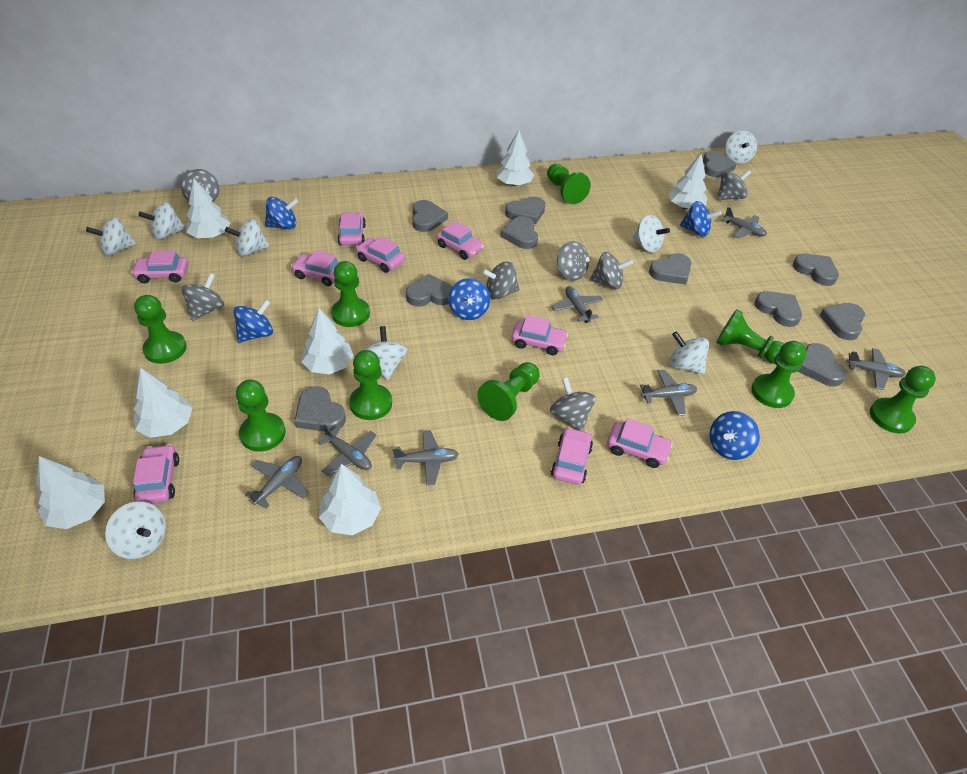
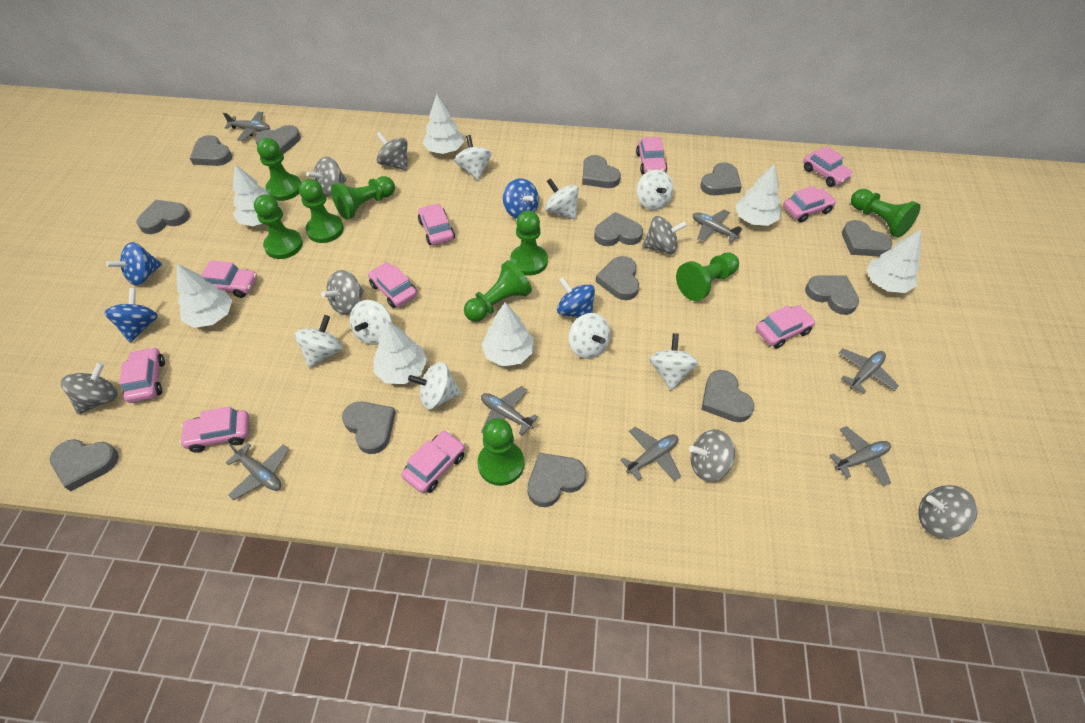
blue spinning top: [234,299,273,343] [265,197,298,229] [448,278,490,320] [680,201,721,237] [710,411,760,460] = 5 -> [104,288,158,343] [106,242,162,286] [503,178,539,219] [557,277,595,318] = 4
grey heart: [294,386,346,432] [406,274,453,307] [412,200,448,232] [500,216,538,249] [505,196,545,224] [649,253,691,285] [703,151,737,177] [755,291,802,327] [793,254,839,286] [798,343,847,387] [820,303,865,340] = 11 -> [50,439,119,491] [137,200,190,234] [190,135,232,166] [255,125,301,154] [342,402,396,454] [527,453,586,507] [582,155,621,188] [594,212,643,246] [595,256,639,300] [700,162,742,195] [701,370,754,422] [805,276,859,315] [842,220,892,257] = 13
pink car: [131,250,188,283] [133,444,179,504] [291,250,338,286] [337,212,366,245] [356,237,405,273] [437,221,484,260] [512,315,568,355] [551,427,593,485] [607,418,673,468] = 9 -> [119,347,165,403] [179,407,249,453] [201,260,257,298] [368,262,417,308] [401,430,465,493] [418,203,455,245] [636,137,667,174] [756,305,815,348] [783,186,836,222] [803,146,853,187] = 10

